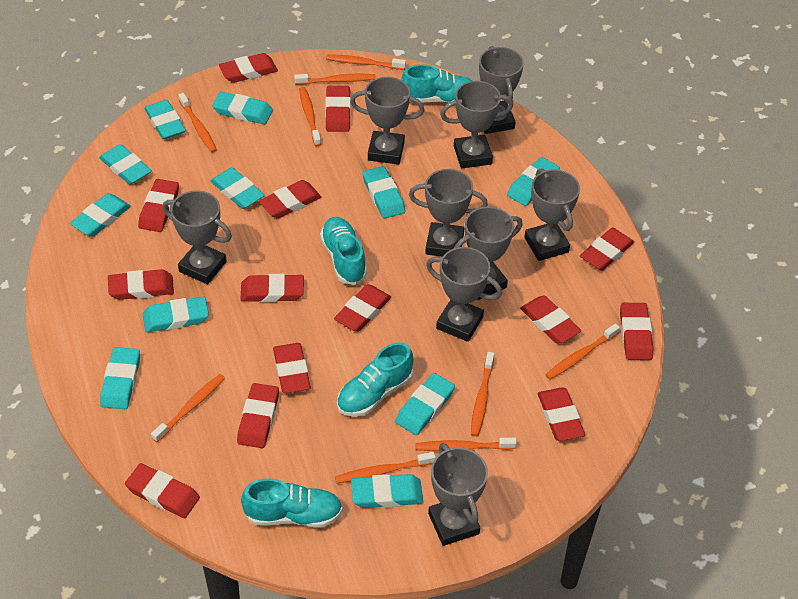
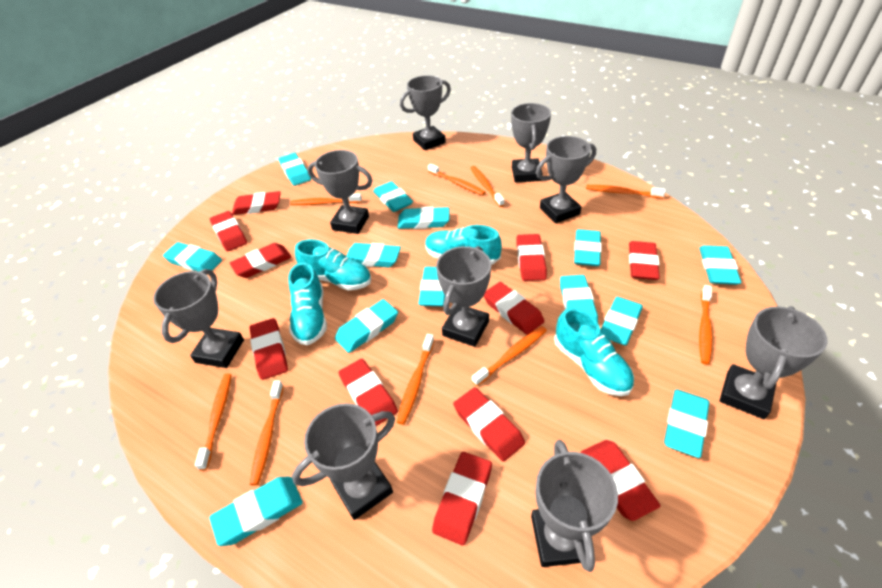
red eraser: [108,269,174,300] [125,463,200,518] [138,179,179,232] [219,53,278,83] [237,383,279,448] [240,274,304,302] [259,180,321,218] [273,343,311,394] [325,86,351,132] [334,284,391,332] [520,296,581,344] [538,387,585,441] [580,227,634,271] [620,303,654,360] = 14 -> [210,211,247,251] [230,243,291,278] [232,191,281,215] [249,318,288,380] [339,359,398,426] [432,452,492,546] [453,387,525,462] [484,282,545,335] [516,234,547,281] [580,440,661,521] [629,241,660,280] = 11
turquoise eraser: [70,193,131,237] [99,144,152,185] [100,347,140,409] [143,296,209,333] [144,100,186,139] [210,167,265,209] [212,92,273,125] [351,474,423,508] [363,166,405,219] [395,373,455,435] [507,157,560,206] = 11 -> [163,242,222,272] [209,477,303,546] [278,153,311,186] [335,299,398,353] [346,243,401,267] [373,181,413,212] [397,207,449,229] [418,267,445,306] [560,275,598,323] [574,229,602,266] [601,297,643,346] [664,389,709,458] [699,245,742,285] = 13

